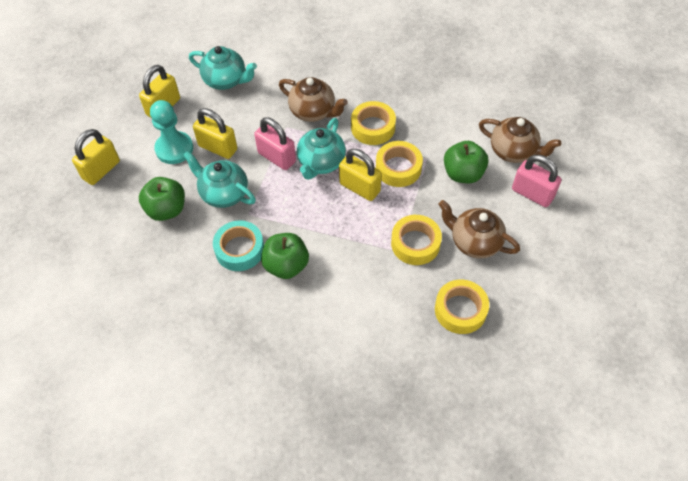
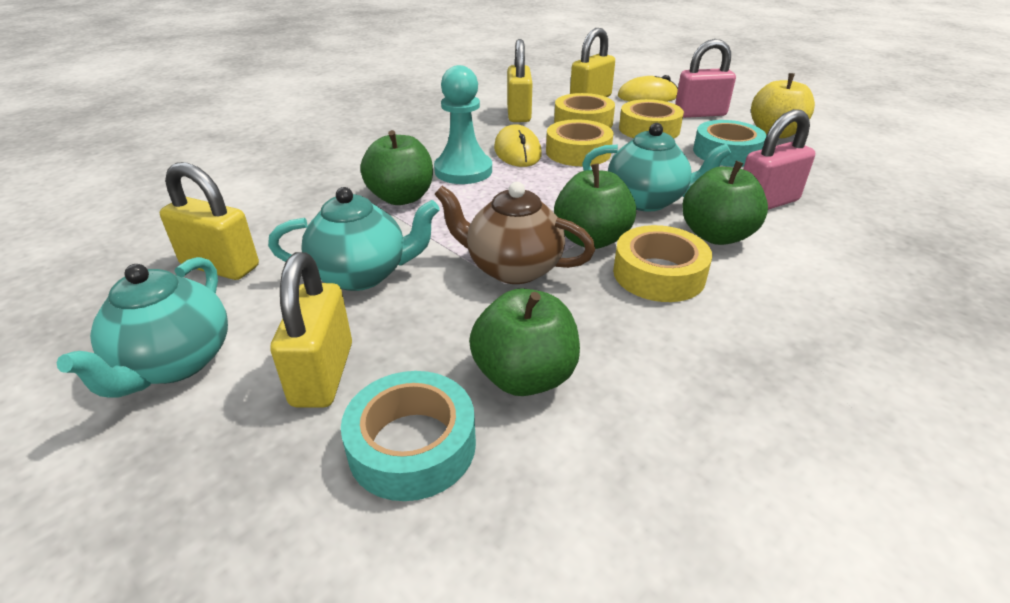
brown teapot: [279,77,348,122] [439,200,520,258] [479,117,561,163] = 3 -> [435,182,595,284] = 1
green apple: [139,177,185,221] [261,233,309,279] [444,141,488,183] = 3 -> [360,130,433,205] [469,288,580,396] [554,164,636,249] [683,161,768,245] = 4
turquoise tape: [213,220,264,271] = 1 -> [341,371,476,501] [693,120,767,167] = 2
yellow apple: none = 0 -> [751,73,815,138] = 1
yellow mouse: none = 0 -> [494,124,542,167] [618,75,678,102] = 2

